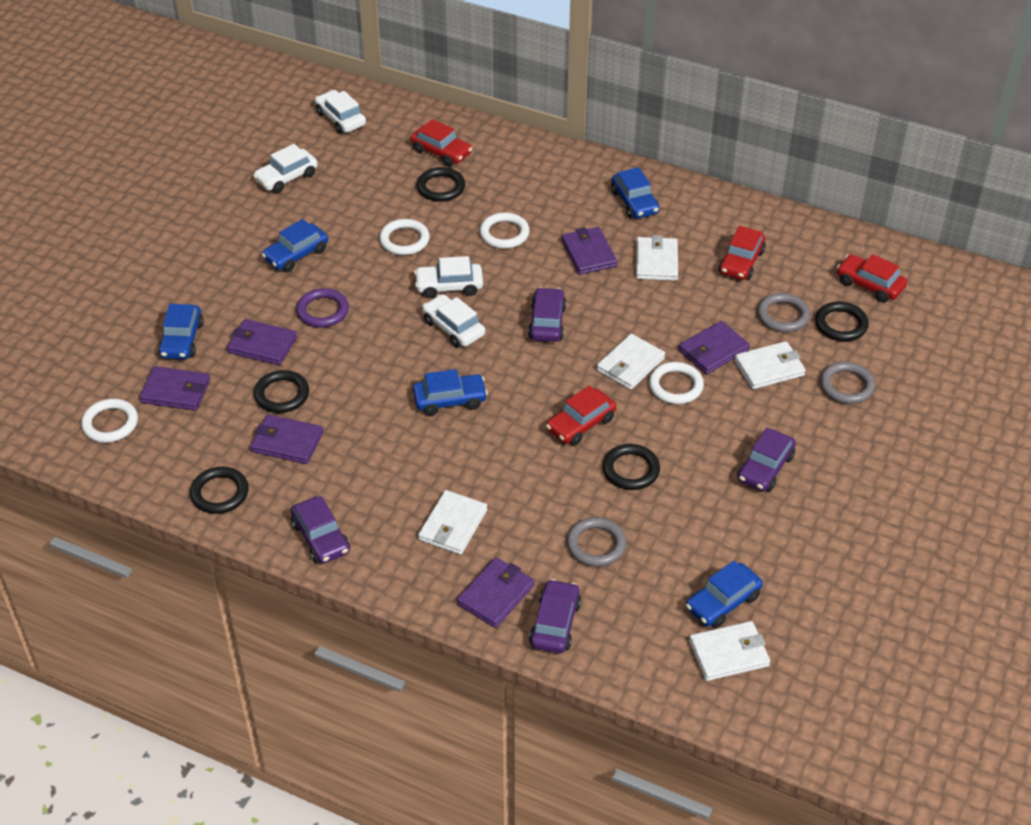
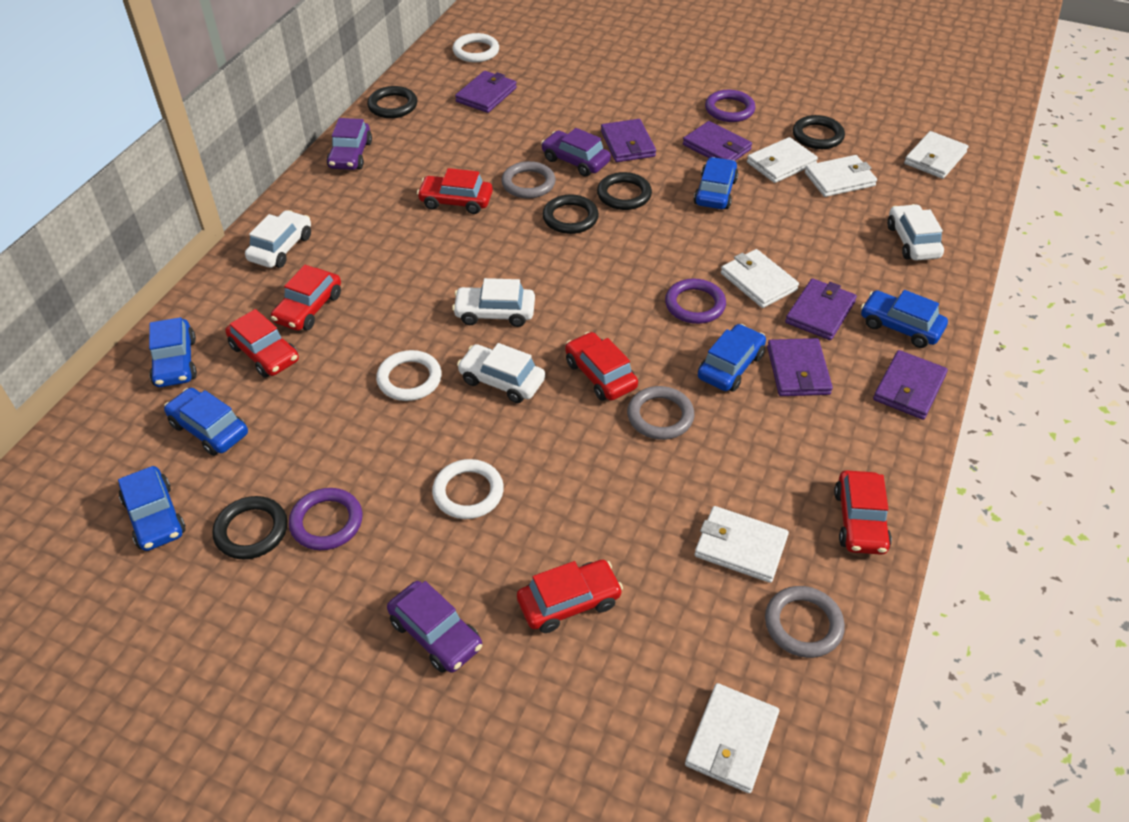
blue car: [158,304,203,359] [262,219,328,272] [413,369,488,416] [611,167,660,219] [686,561,763,628] = 5 -> [118,466,186,551] [149,317,197,387] [164,388,248,456] [694,157,738,209] [698,324,766,392] [861,290,948,348] = 6
purple car: [291,496,350,564] [528,287,567,342] [529,579,581,653] [737,428,796,492] = 4 -> [327,118,372,170] [387,581,482,673] [541,128,611,177] = 3
purple ring: [296,288,349,328] = 1 -> [289,488,363,550] [665,278,726,324] [705,90,755,122] = 3
red car: [411,119,472,167] [546,386,616,445] [719,226,766,280] [837,254,907,302] = 4 -> [225,309,299,378] [271,265,341,331] [417,168,493,214] [517,560,623,633] [565,332,638,401] [834,470,892,555] = 6
white ring: [81,399,138,443] [379,219,430,255] [480,213,530,249] [649,362,704,404] = 4 -> [376,350,442,401] [432,459,504,519] [453,33,499,62] = 3
white wallet: [418,490,487,555] [597,334,665,390] [636,235,678,281] [689,621,770,681] [734,341,806,389] = 5 -> [685,683,779,793] [695,506,789,583] [721,249,799,308] [747,137,818,183] [805,155,877,197] [904,131,968,179] = 6

